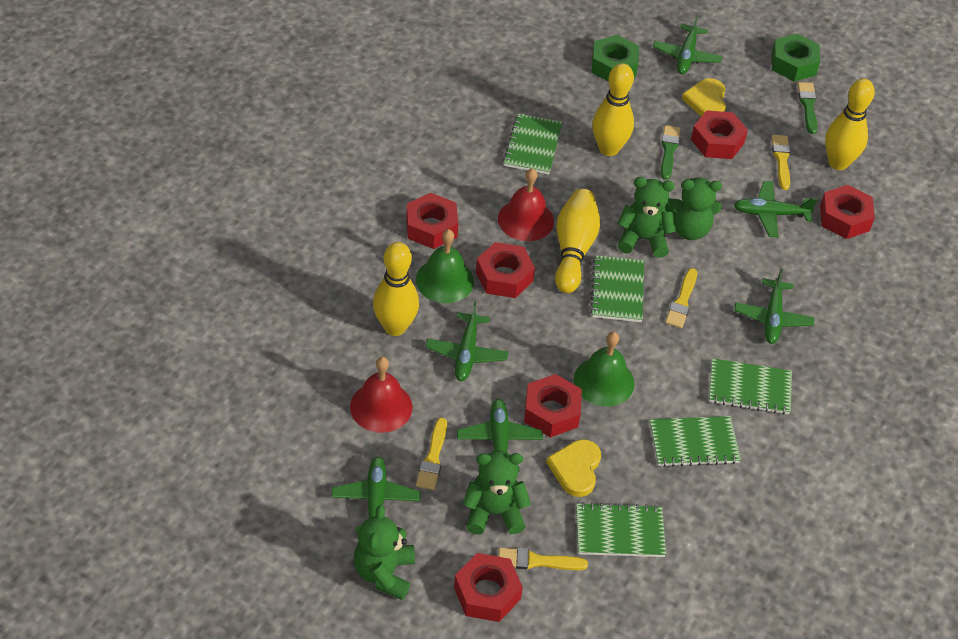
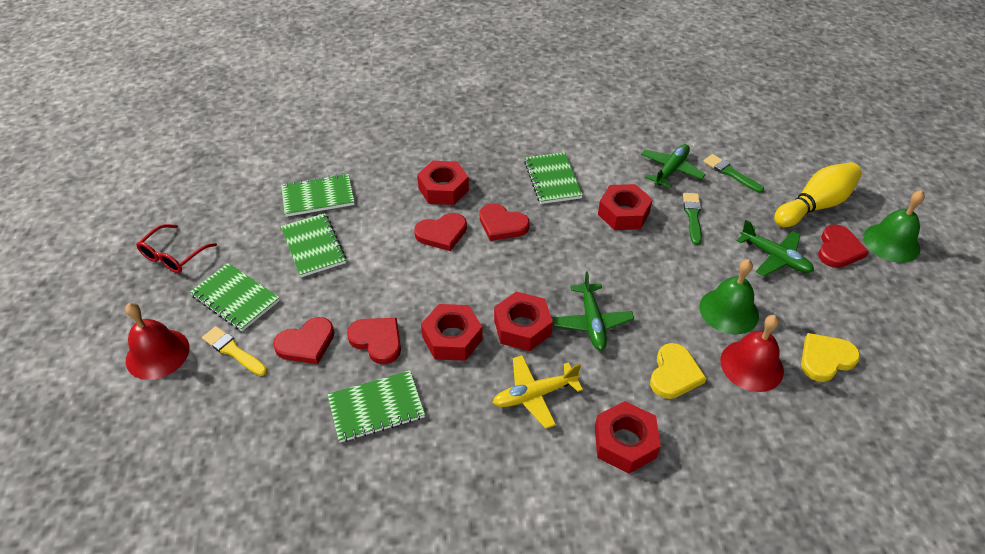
green nut: [591,35,639,81] [772,33,820,81] = 2 -> none = 0
green plane: [331,457,420,533] [426,301,508,381] [457,399,543,472] [653,14,722,74] [734,181,817,237] [734,268,814,344] = 6 -> [553,271,634,351] [641,144,706,188] [737,220,814,276] = 3
green teddy bear: [354,505,415,600] [463,450,531,535] [617,177,676,258] [665,178,722,240] = 4 -> none = 0
red glasses: none = 0 -> [136,224,217,273] = 1
red heart: none = 0 -> [273,317,334,364] [347,318,401,364] [414,213,467,251] [480,203,530,241] [818,225,869,268] = 5
red nut: [406,193,458,249] [454,553,523,622] [476,242,535,298] [524,374,582,438] [691,110,748,159] [820,185,875,239] = 6 -> [417,161,469,205] [421,304,483,361] [494,291,553,351] [595,401,661,474] [598,184,653,230] = 5
yellow bowling pin: [373,242,419,336] [555,189,600,293] [592,63,634,156] [825,78,875,170] = 4 -> [774,162,862,227] = 1
yellow brush: [416,418,447,490] [498,547,588,570] [665,268,697,328] [772,135,790,190] = 4 -> [202,326,267,376] = 1
yellow plane: none = 0 -> [493,355,583,429] = 1

